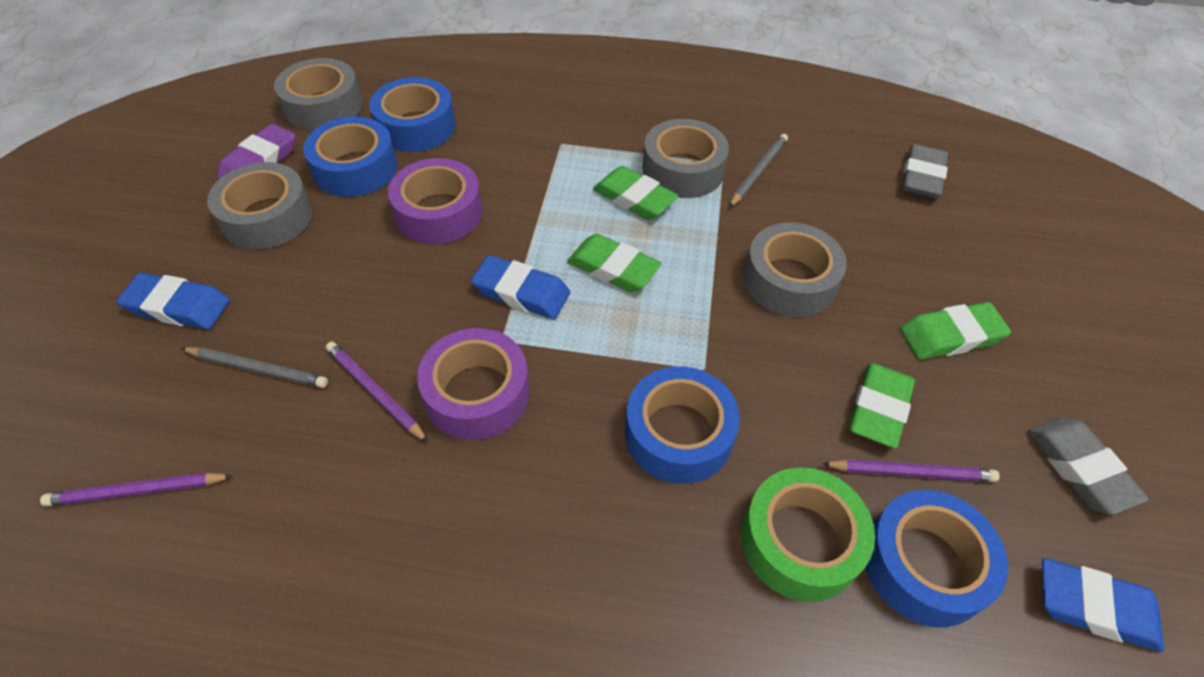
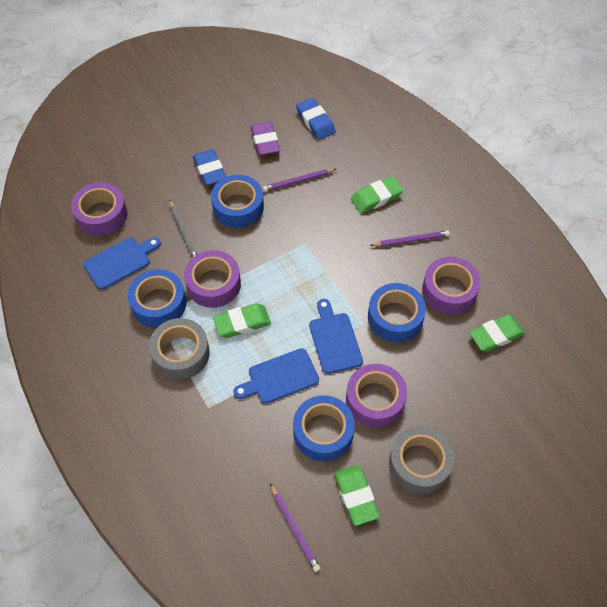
blue cutting board: none = 0 -> [83,237,161,290] [233,348,319,404] [309,299,363,374] = 3
blue eraser: [116,273,230,329] [471,255,570,319] [1042,558,1164,652] = 3 -> [193,149,226,186] [296,98,336,140] = 2
green tape: [741,467,875,602] = 1 -> none = 0
grey eraser: [902,144,948,198] [1028,418,1149,515] = 2 -> none = 0
grey pencil: [181,347,328,388] [729,134,788,208] = 2 -> [170,200,197,258] = 1
grey tape: [207,162,312,249] [274,58,363,130] [642,119,729,198] [744,223,847,317] = 4 -> [149,318,210,380] [389,426,454,494] = 2
purple tape: [388,158,483,244] [417,328,530,440] = 2 -> [71,182,128,236] [184,250,241,308] [346,364,407,428] [422,257,481,314] = 4

